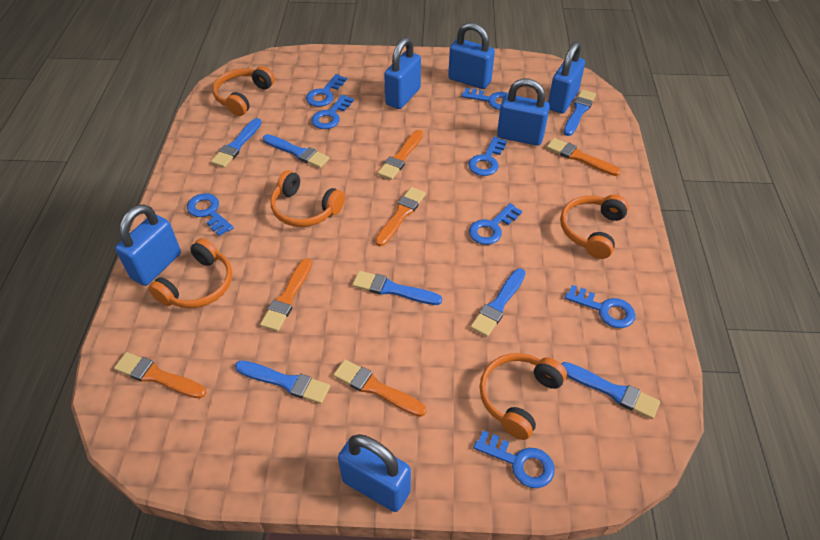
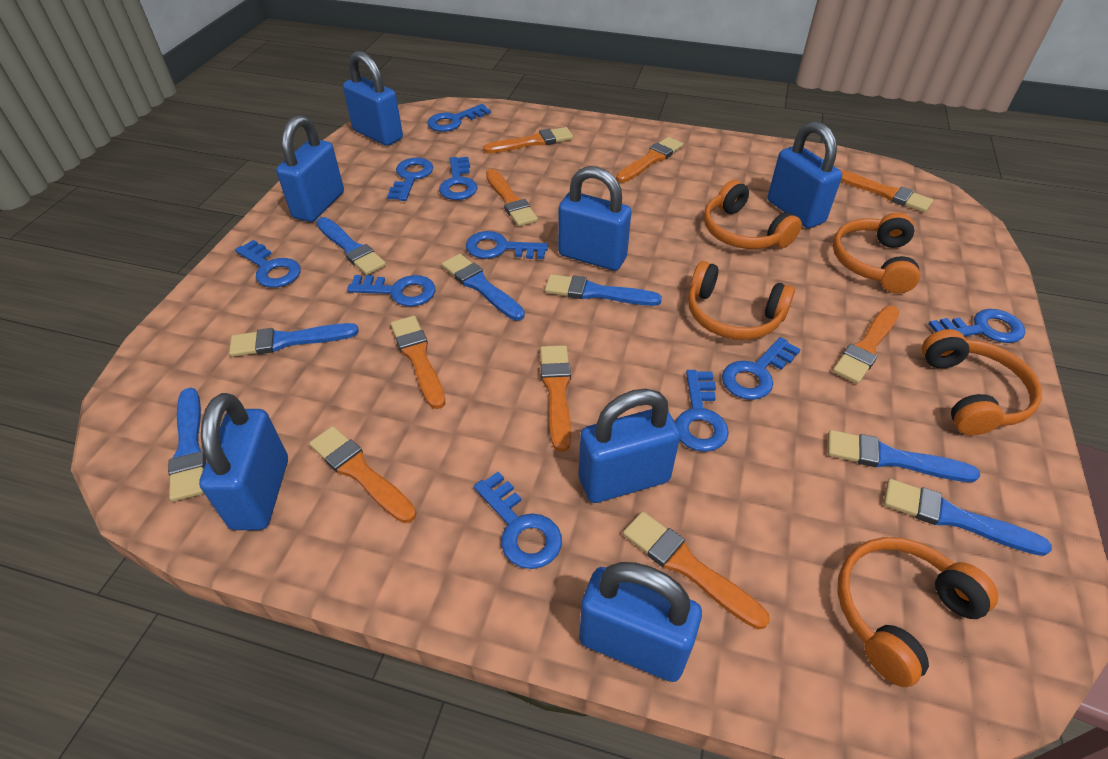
blue key: [187,193,234,236] [306,74,347,107] [311,95,354,129] [461,88,508,110] [468,137,507,176] [469,203,522,245] [474,430,555,488] [565,285,635,328] = 8 -> [235,240,301,288] [347,275,435,306] [387,158,433,201] [427,104,491,132] [439,157,477,200] [466,231,548,259] [474,472,562,569] [675,370,729,452] [722,337,801,400] [929,309,1025,343] = 10
blue padlock: [115,204,181,286] [338,434,411,512] [384,37,421,109] [448,23,495,89] [497,78,550,146] [548,41,585,114] = 6 -> [199,393,288,530] [276,115,344,222] [343,51,403,146] [558,166,632,271] [579,389,680,503] [579,562,702,682] [768,121,842,228] = 7
orange brush: [114,352,206,399] [260,258,312,331] [333,360,427,417] [375,187,426,246] [378,130,423,180] [546,138,621,176] = 6 -> [309,426,417,523] [391,316,446,409] [483,127,573,153] [486,169,538,227] [540,345,571,452] [616,137,683,183] [623,511,770,629] [833,306,899,384] [839,169,933,212] = 9

